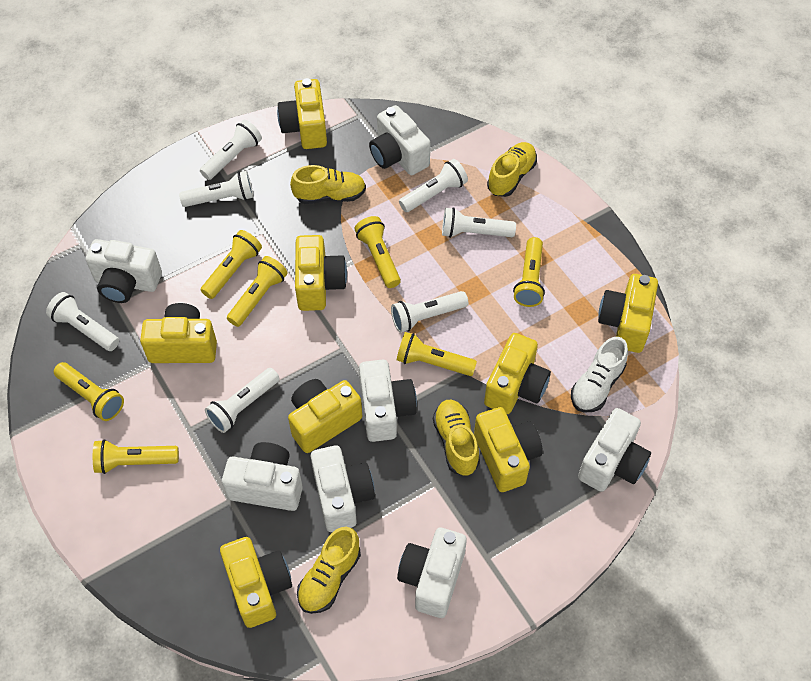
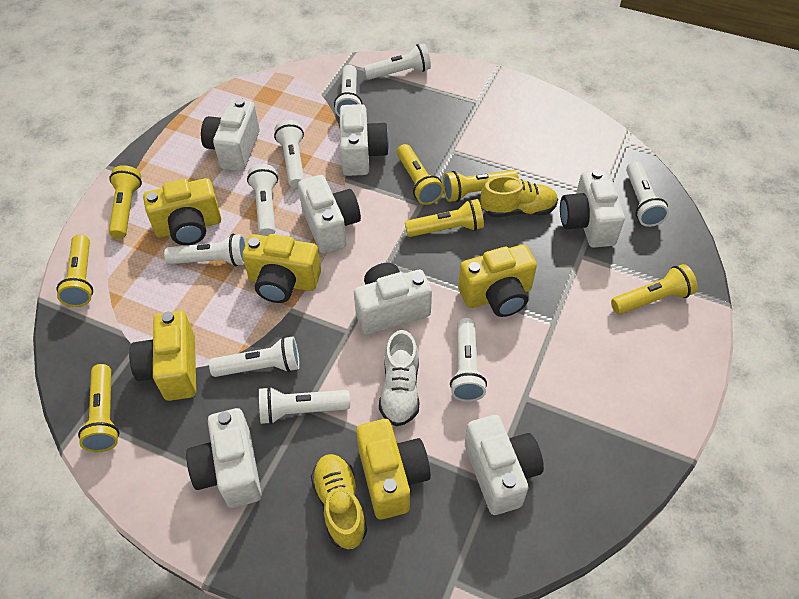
white flashlight: [46,292,119,351] [179,171,253,207] [200,120,262,180] [205,368,280,433] [391,291,468,333] [399,159,468,212] [442,207,516,238] = 7 -> [164,234,246,267] [209,336,300,377] [247,164,278,236] [259,386,350,424] [274,120,304,188] [334,65,363,117] [364,44,431,80] [450,318,487,402] [626,161,669,227] = 9
yellow camera: [140,303,217,363] [220,537,292,628] [277,78,327,149] [288,379,362,453] [295,235,347,311] [474,407,543,492] [484,333,551,414] [598,274,658,353] = 8 -> [129,311,196,401] [143,178,221,245] [242,234,321,303] [356,419,431,519] [458,244,537,317] = 5
yellow shoe: [290,165,366,204] [297,527,361,614] [433,400,480,476] [487,142,537,197] = 4 -> [311,454,367,549] [480,176,558,217] = 2

